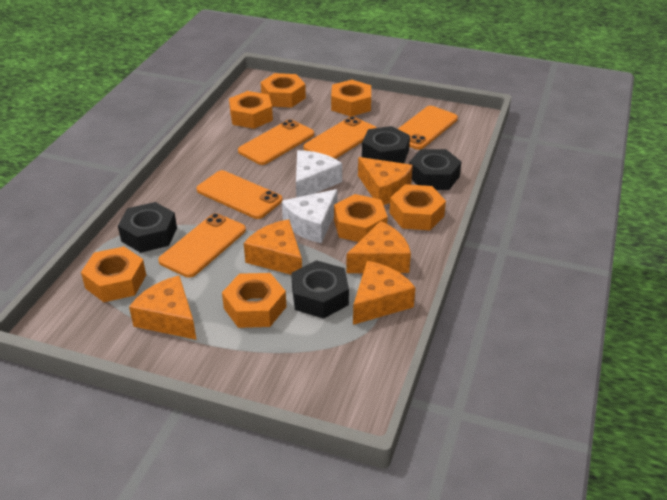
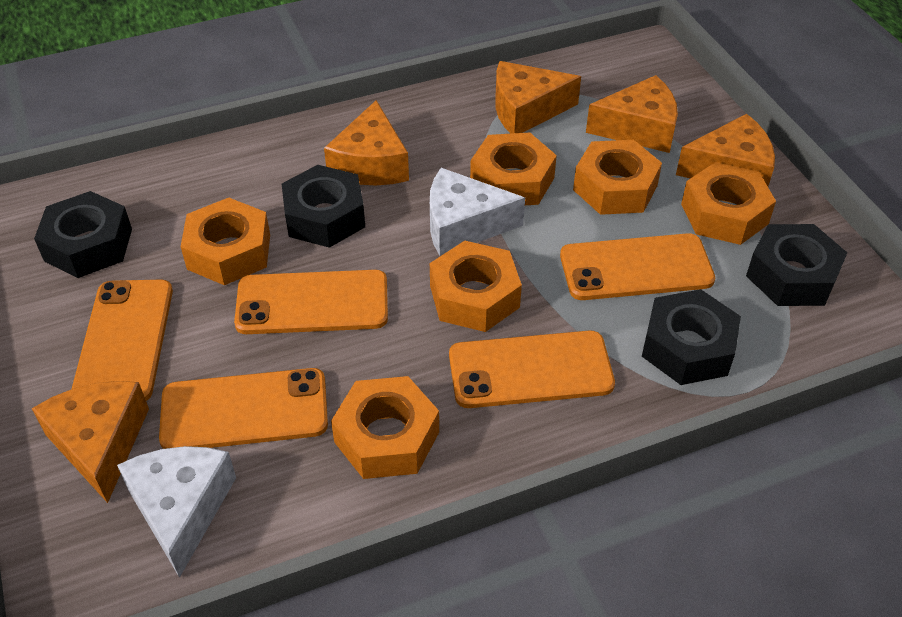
orange nut: [81,247,146,302] [222,273,286,328] [229,91,273,129] [261,73,306,108] [331,80,371,116] [334,194,388,242] [389,184,446,230] = 7 -> [181,198,270,285] [331,376,439,479] [430,241,522,332] [470,133,557,205] [573,140,662,215] [681,162,776,245] = 6

